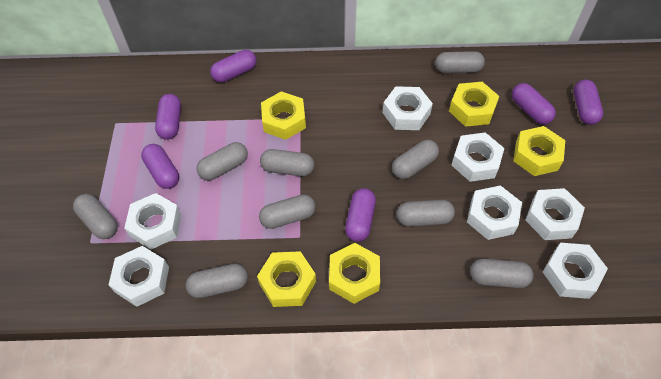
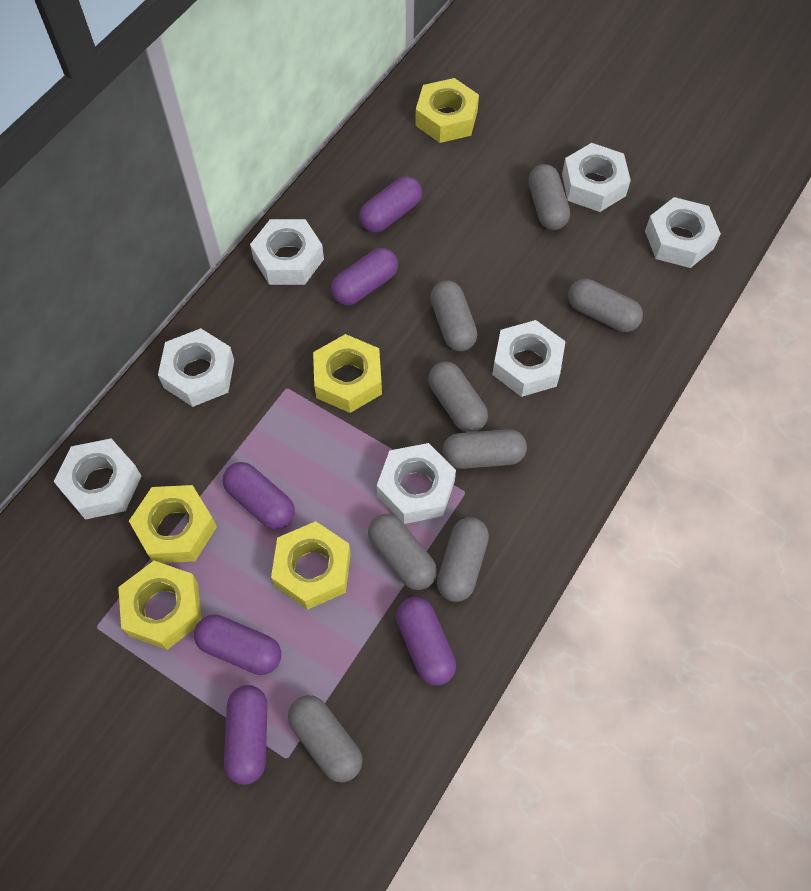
grey capsule: [73,194,118,239] [186,264,248,298] [197,142,248,181] [259,194,316,229] [260,149,314,176] [392,140,439,179] [397,200,455,227] [435,51,485,73] [470,259,534,288] = 9 -> [288,695,363,783] [368,514,437,590] [428,362,488,432] [430,280,477,351] [437,517,489,602] [442,429,527,469] [529,164,570,230] [568,279,643,332] = 8

